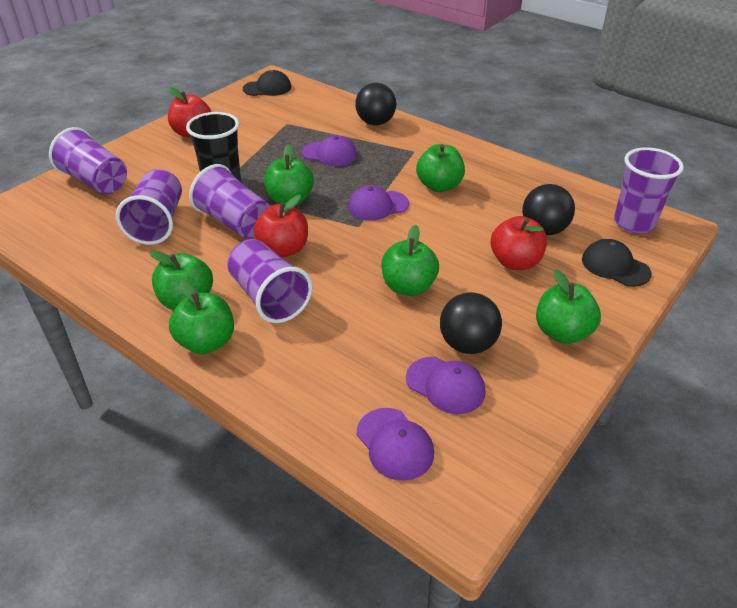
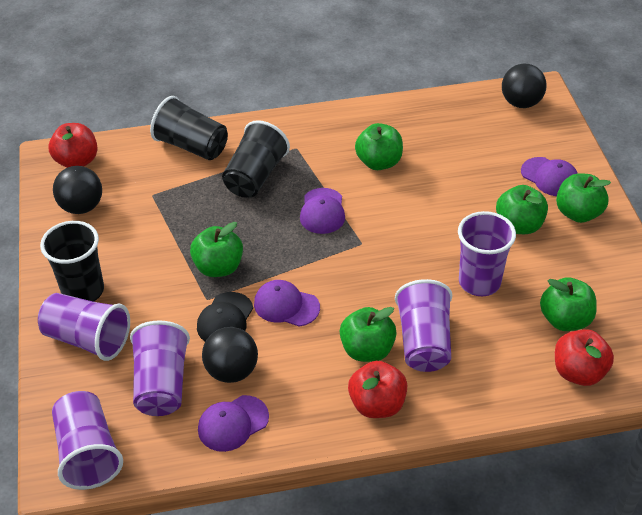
black cap: [243,70,291,96] [582,239,651,287] = 2 -> [197,292,253,341] = 1
black cup: [186,112,241,182] = 1 -> [40,221,104,302] [150,96,228,160] [222,120,290,198] = 3

